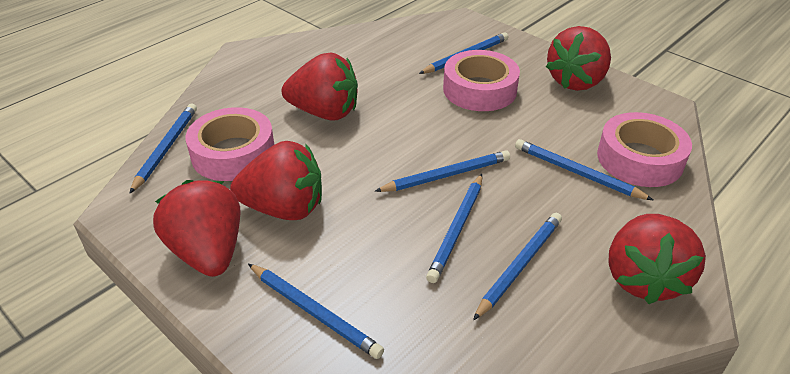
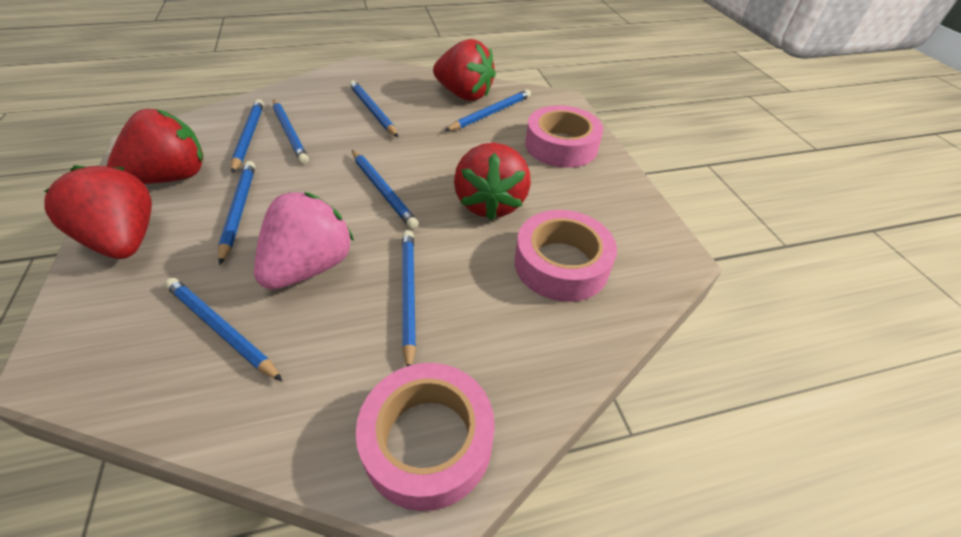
blue pencil: [129,103,197,194] [248,264,384,359] [375,150,510,192] [419,32,508,74] [426,174,482,283] [473,213,562,321] [515,139,653,200] = 7 -> [165,278,282,381] [218,161,255,265] [231,99,264,173] [273,99,309,164] [349,80,398,137] [352,150,419,229] [402,230,416,366] [445,89,531,131] = 8
pink strawberry: none = 0 -> [254,192,354,290] = 1
red strawberry: [153,180,241,277] [230,141,322,220] [281,52,358,121] [546,26,611,91] [608,214,706,304] = 5 -> [44,165,152,259] [107,109,203,184] [433,39,496,101] [454,143,531,221] = 4

